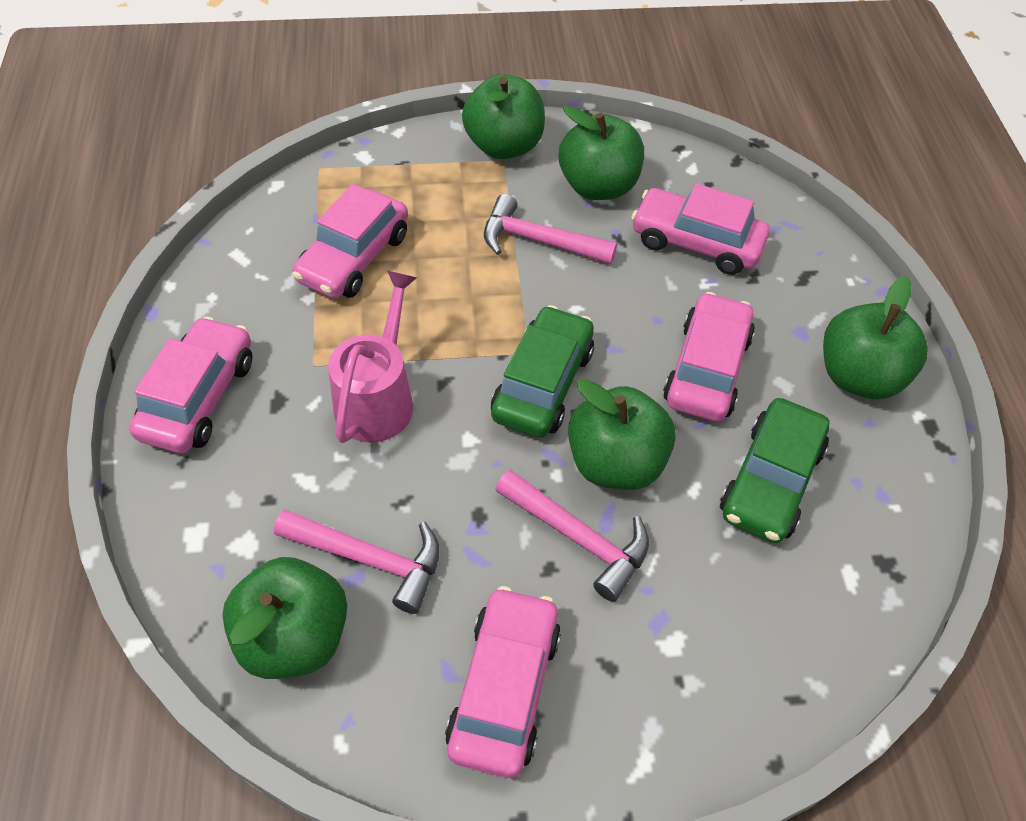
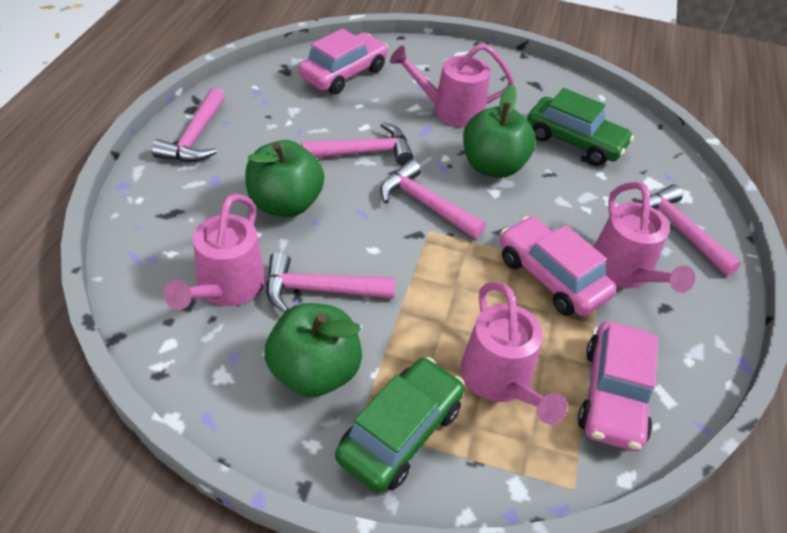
green apple: [222,557,347,679] [462,74,545,159] [559,106,644,200] [568,379,676,490] [823,276,928,399] = 5 -> [245,140,324,217] [264,303,362,397] [463,85,536,178] = 3
pink car: [129,316,252,453] [292,184,408,298] [445,586,561,778] [631,184,770,275] [663,292,755,421] = 5 -> [299,29,388,95] [500,216,616,316] [578,321,658,451] = 3
pink hammer: [274,509,440,614] [484,194,617,264] [495,469,649,602] = 3 -> [152,88,225,162] [266,252,395,313] [302,122,414,165] [380,160,486,239] [640,184,741,276] = 5
pink watering can: [328,270,417,443] = 1 -> [164,194,266,310] [390,44,514,127] [461,282,567,424] [594,182,695,293] = 4

